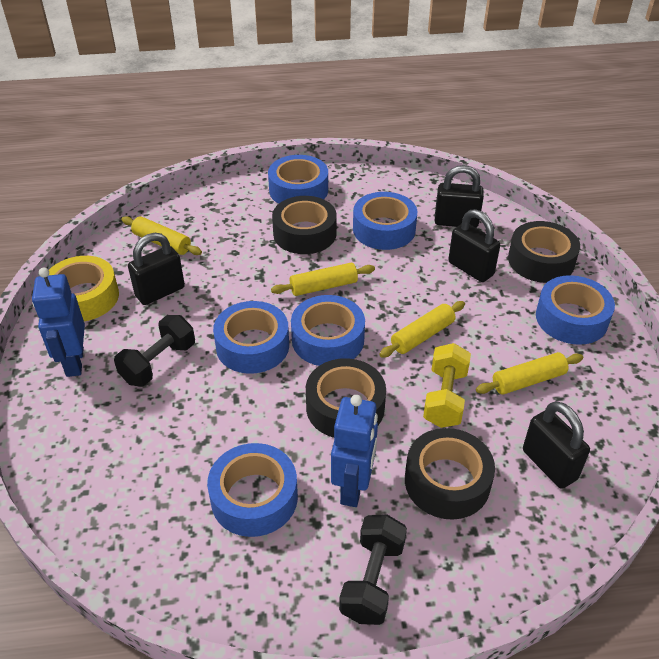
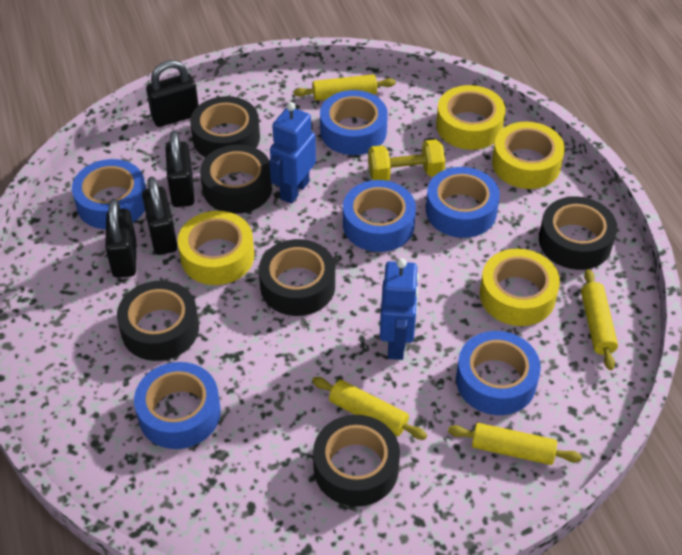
black dumbbell: [114,315,195,386] [339,514,407,625] = 2 -> none = 0
black tape: [272,196,337,254] [306,358,386,438] [405,428,495,520] [508,221,580,283] = 4 -> [117,281,199,361] [190,96,260,158] [200,144,272,214] [259,239,335,316] [313,415,400,507] [539,196,617,270] = 6
yellow tape: [49,256,119,321] = 1 -> [178,211,254,285] [436,85,506,150] [480,248,560,326] [492,122,565,189] = 4

